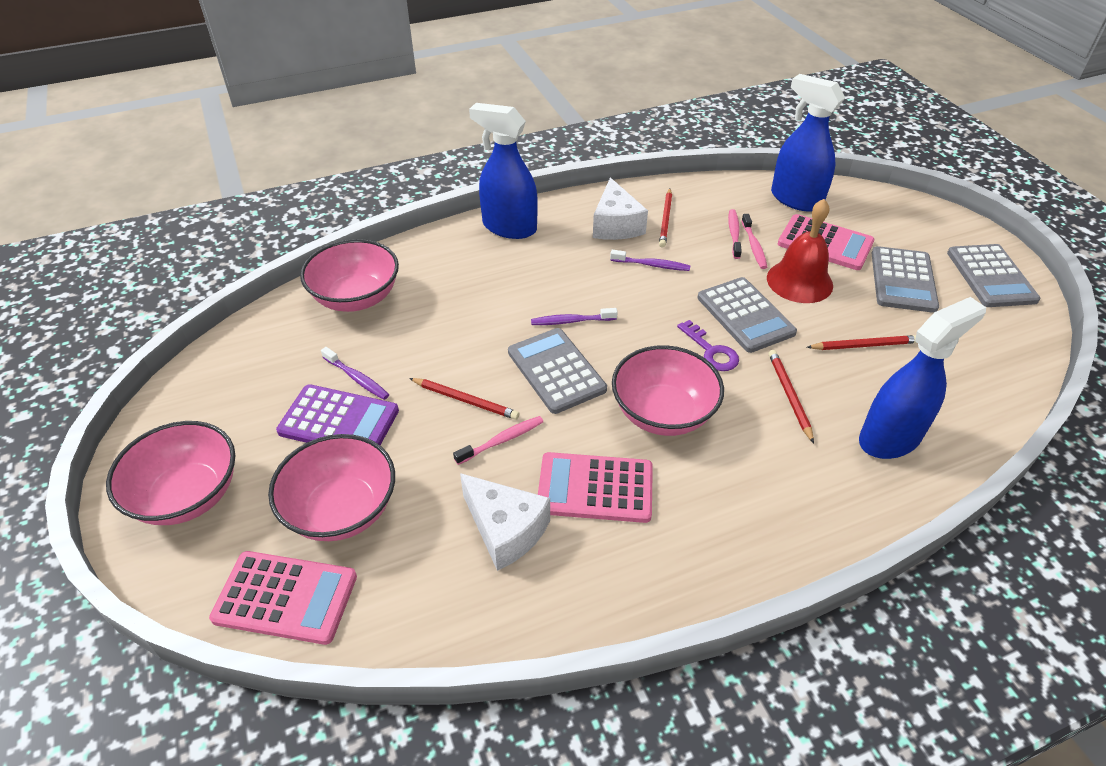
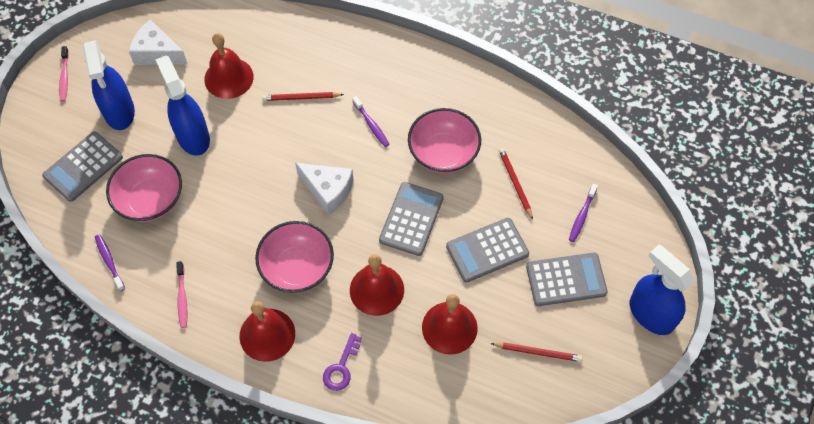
pink bowl: [106,421,235,525] [268,434,395,541] [300,239,399,312] [612,345,724,436] = 4 -> [106,154,182,222] [255,221,334,293] [408,108,481,174] = 3
pink calculator: [209,551,357,645] [538,452,653,523] [778,214,874,270] = 3 -> none = 0
pink toothbrush: [453,416,543,465] [728,209,742,259] [741,214,767,269] = 3 -> [59,46,69,102] [176,261,187,328] = 2
purple calculator: [276,384,399,445] = 1 -> none = 0
red bell: [767,199,833,303] = 1 -> [204,33,254,99] [240,301,295,362] [350,254,404,316] [422,294,478,355] = 4
red pencil: [409,378,519,420] [659,188,672,248] [769,350,814,443] [807,335,917,350] = 4 -> [262,92,344,101] [490,342,583,362] [499,148,533,220] = 3

